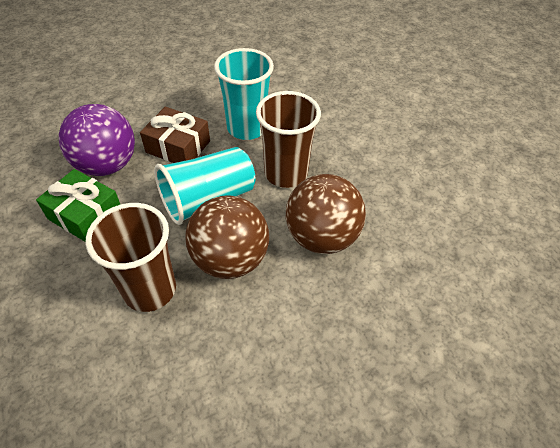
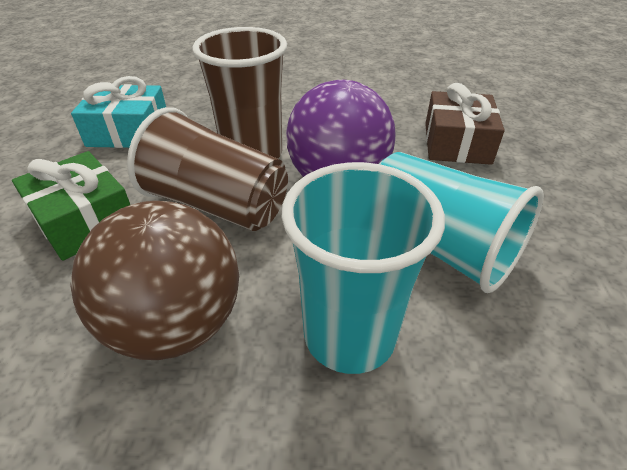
brown ball: [185,195,269,279] [286,174,366,254] = 2 -> [70,201,239,360] = 1
turquoise gift: none = 0 -> [71,76,166,148] = 1

